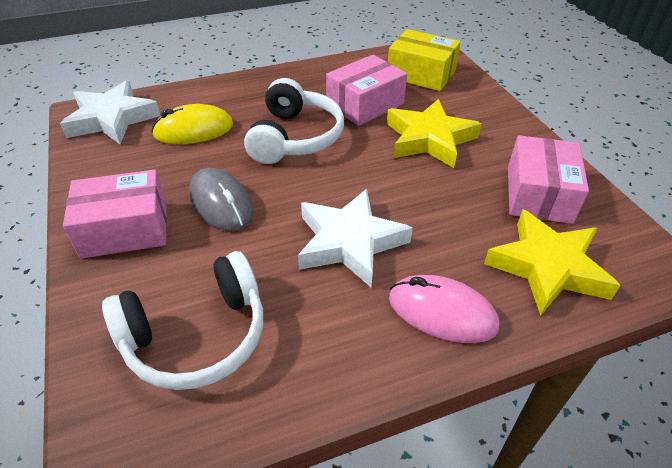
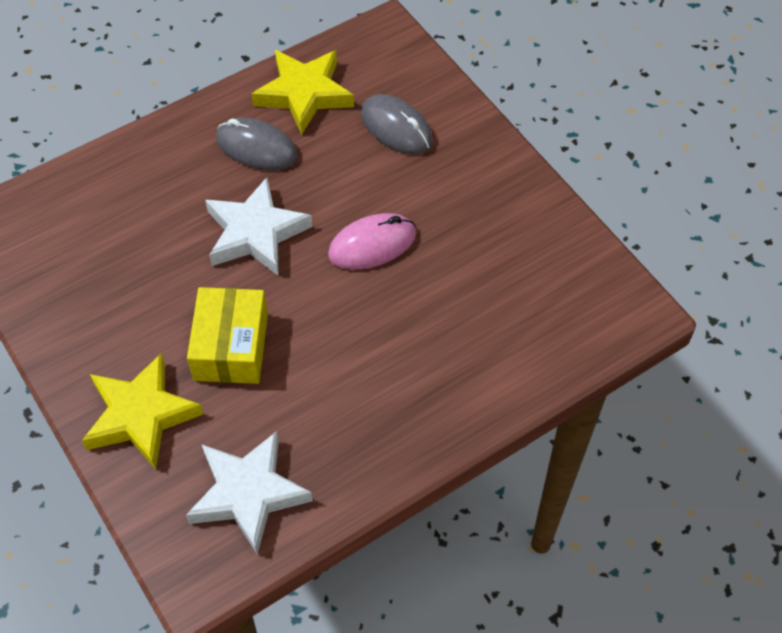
grey mouse: [189,168,253,231] = 1 -> [216,118,298,170] [361,94,433,154] = 2
pink box: [63,169,167,259] [326,55,407,126] [508,135,589,224] = 3 -> none = 0
white headphones: [102,251,263,390] [244,78,344,164] = 2 -> none = 0
yellow mouse: [151,104,233,144] = 1 -> none = 0

